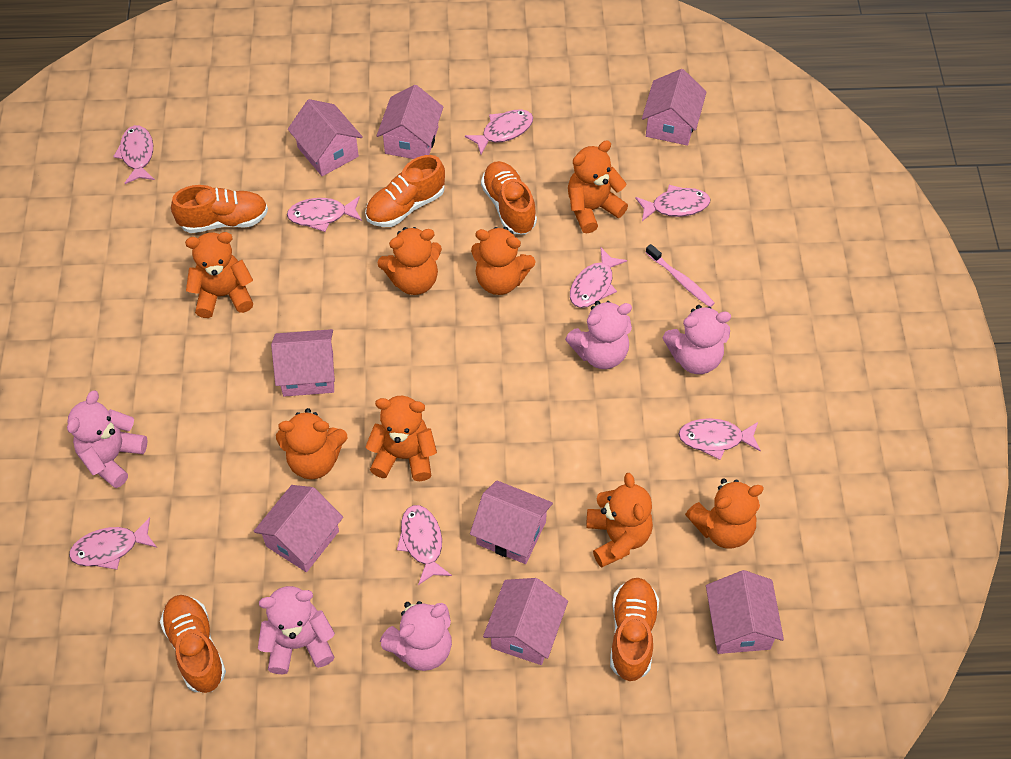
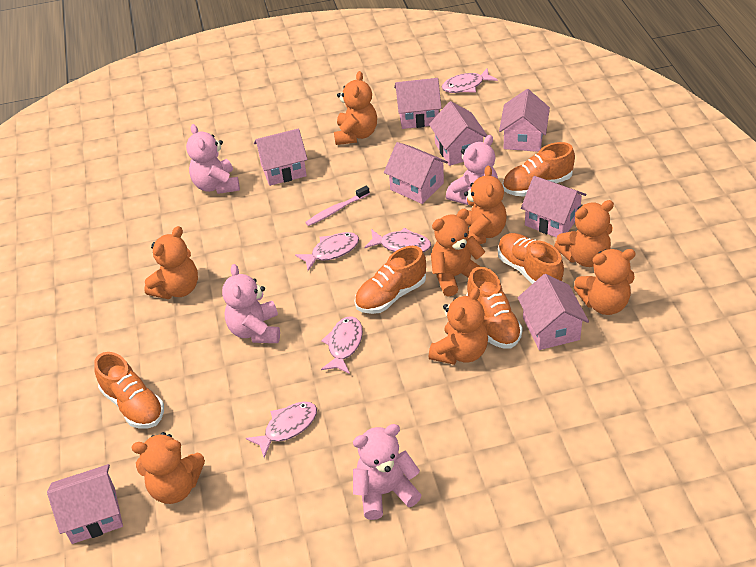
pink fish: [69,517,157,570] [113,125,155,184] [287,196,362,232] [397,505,452,585] [465,109,533,155] [570,248,627,308] [635,185,710,221] [678,418,761,460] = 8 -> [246,402,317,458] [295,232,359,271] [321,316,363,374] [364,227,431,253] [442,68,498,93] = 5
pink teddy bear: [67,390,147,488] [258,586,335,674] [380,601,452,671] [565,301,632,369] [663,305,731,374] = 5 -> [186,124,240,194] [222,264,280,343] [353,424,422,520] [446,135,498,205] = 4

